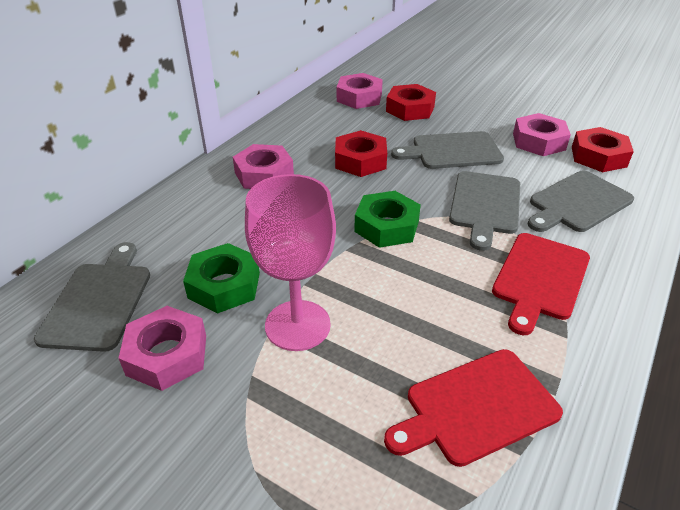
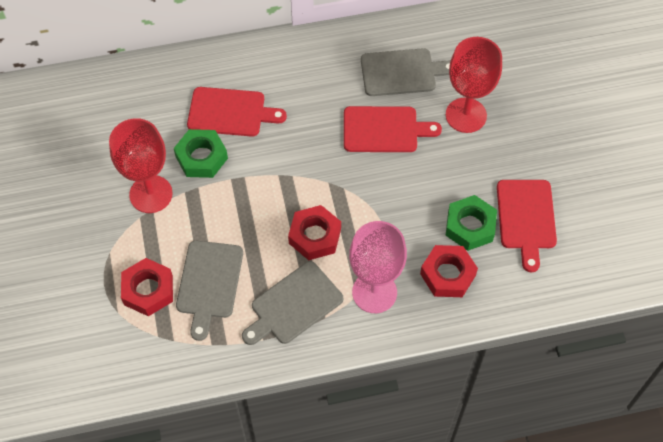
grey cutting board: [34,242,150,352] [391,131,504,169] [449,171,520,251] [528,170,634,232] = 4 -> [176,241,243,341] [242,261,343,345] [361,48,450,96] = 3
pink nut: [118,306,206,391] [233,144,294,189] [337,73,383,109] [513,113,571,156] = 4 -> none = 0
red cutting board: [384,349,563,467] [492,233,590,335] = 2 -> [187,87,287,137] [344,106,442,152] [497,180,557,272] = 3
red goblet: none = 0 -> [109,118,173,213] [446,37,502,133] = 2

